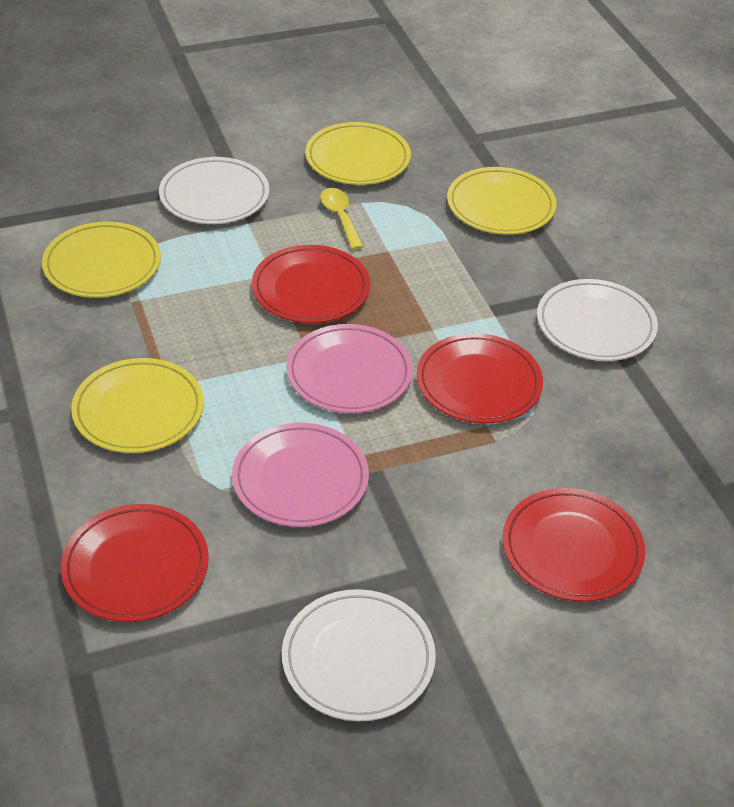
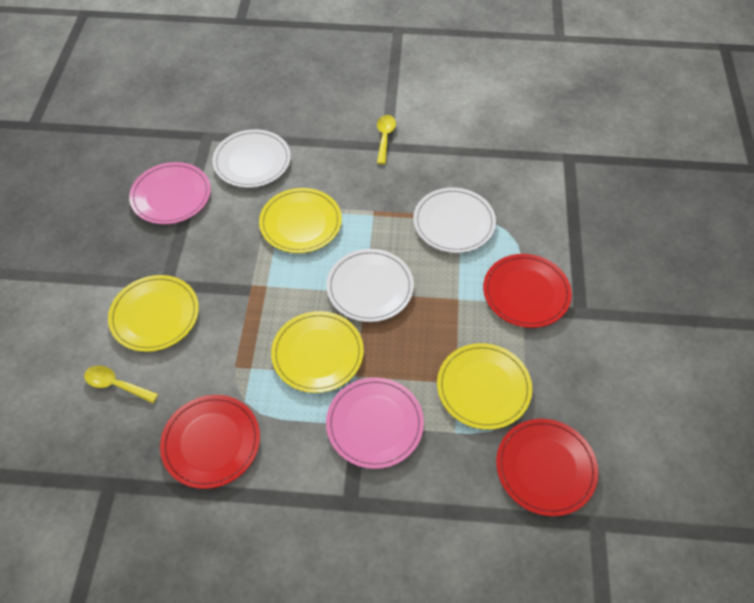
red plate: [61,504,209,622] [252,245,370,323] [416,333,543,424] [502,488,645,602] = 4 -> [160,395,260,489] [483,254,572,328] [496,419,598,516] = 3
yellow spoon: [320,188,364,250] = 1 -> [84,366,158,403] [377,115,396,164] = 2

